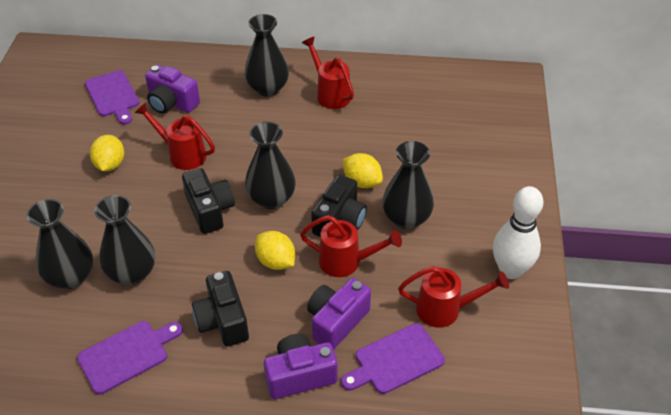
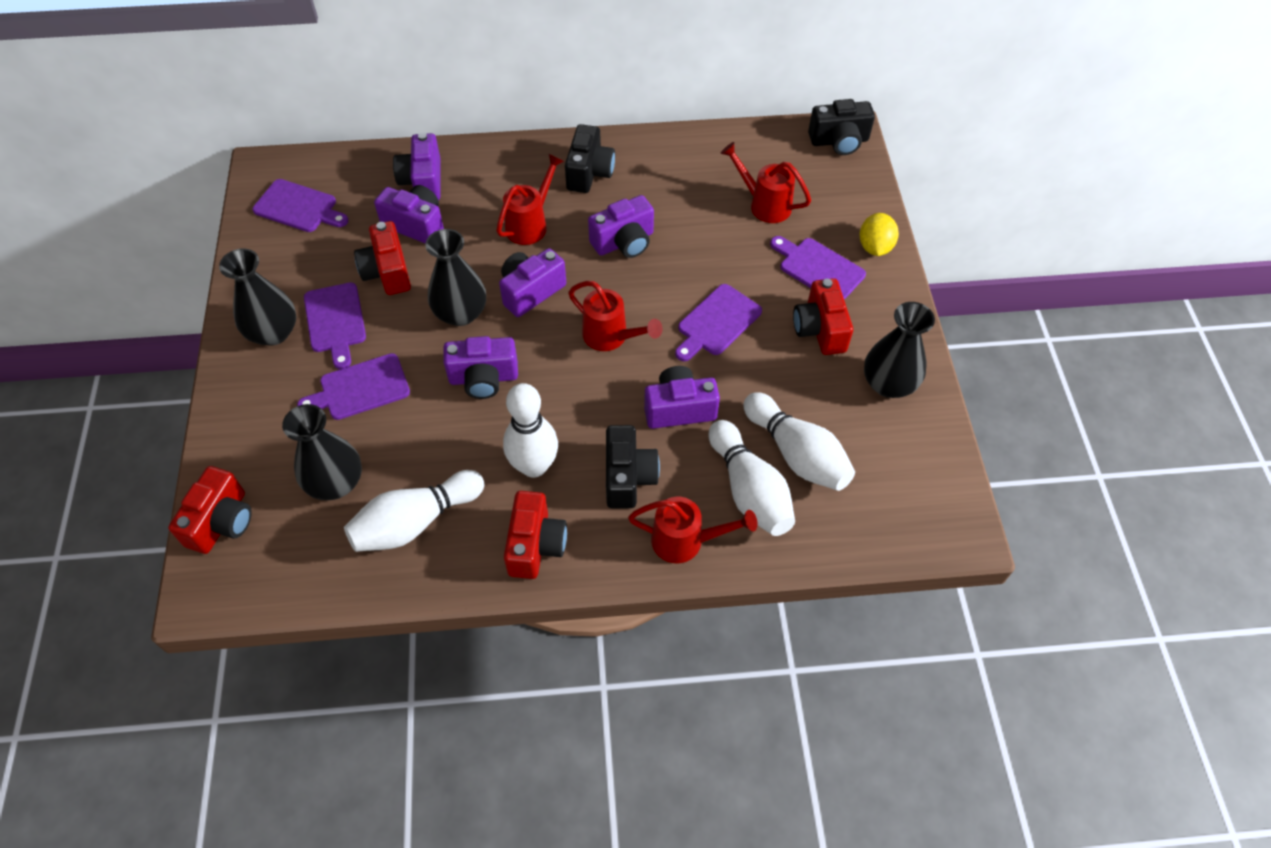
black vase: [26,199,93,289] [94,195,155,285] [244,14,289,97] [245,122,296,209] [382,141,434,229] = 5 -> [219,248,296,346] [282,404,362,500] [425,229,486,326] [864,302,935,398] = 4
purple camera: [145,65,200,114] [264,334,337,399] [307,278,371,350] = 3 -> [374,185,444,243] [393,132,441,200] [443,336,518,399] [499,248,566,317] [588,195,654,258] [644,366,720,429] = 6
purple cutting board: [77,321,183,395] [85,70,139,125] [341,323,445,394] = 3 -> [253,179,348,232] [297,353,410,420] [304,282,366,369] [675,284,762,361] [770,236,866,300] = 5
red camera: none = 0 -> [168,466,252,554] [354,221,411,295] [504,491,567,579] [793,278,853,355] = 4
white bowling pin: [493,186,544,279] = 1 -> [344,470,484,552] [503,383,558,478] [709,420,795,536] [743,392,855,491] = 4
yellow lemon: [90,135,124,171] [255,231,295,270] [343,153,383,188] = 3 -> [859,213,899,256] = 1

